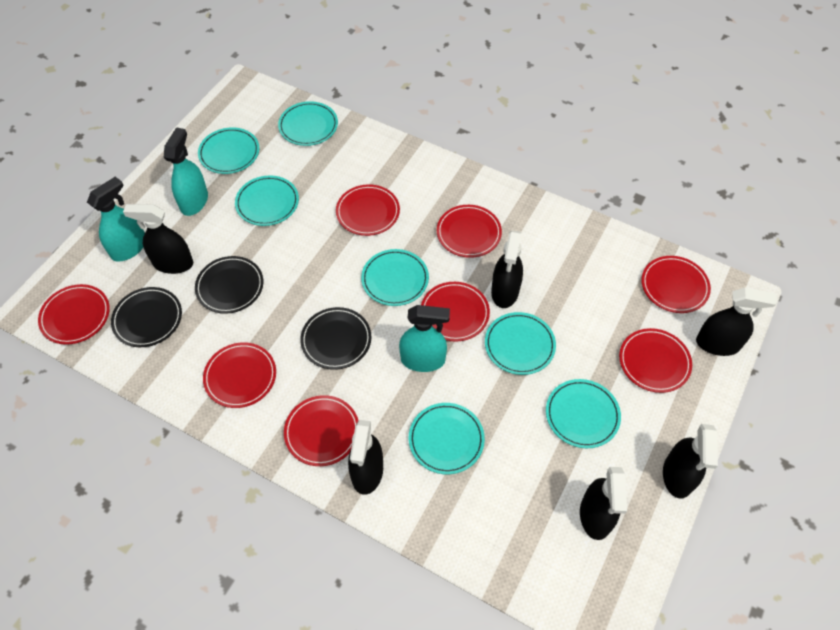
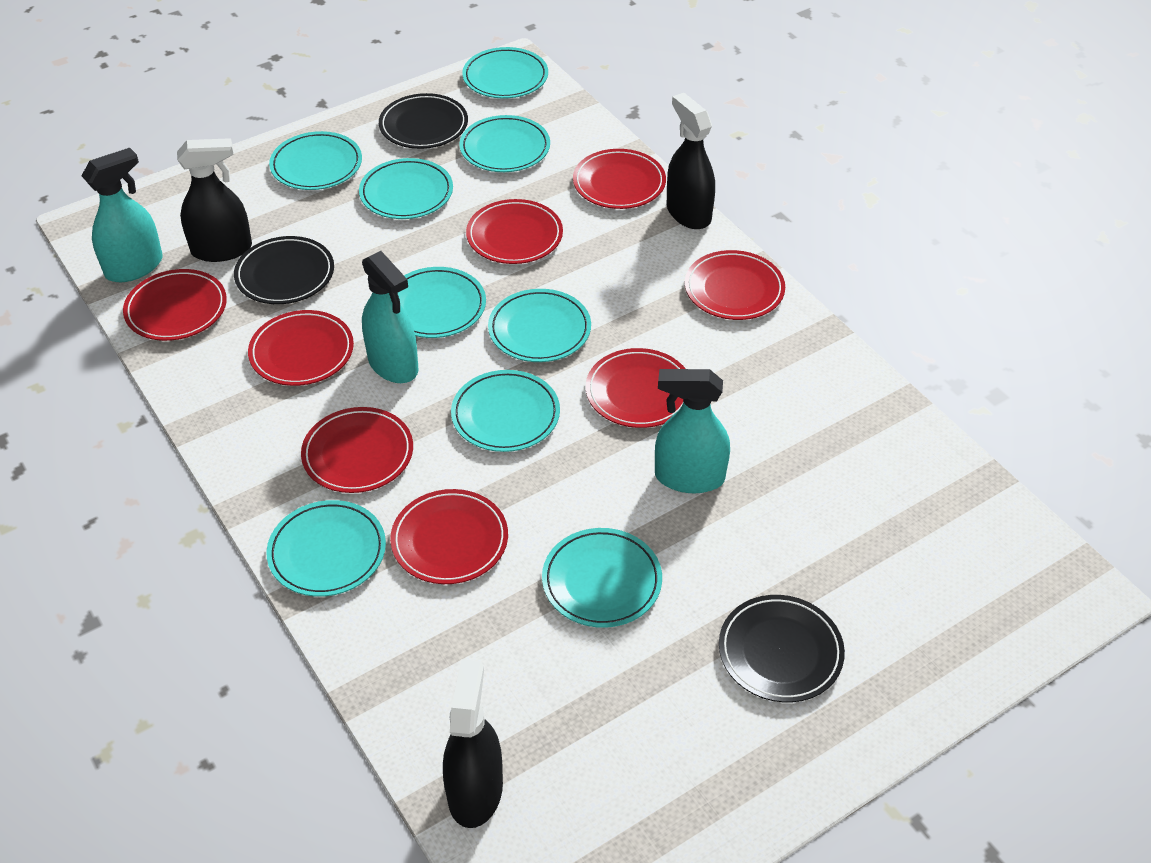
black spray bottle: [123,204,193,274] [348,420,383,495] [491,230,523,308] [580,467,627,540] [663,424,718,498] [696,288,777,356] = 6 -> [177,138,252,262] [443,659,503,828] [667,93,715,229] = 3
turquoise plate: [198,128,259,174] [235,175,299,226] [278,101,338,146] [361,249,429,306] [409,403,485,474] [485,312,556,375] [546,379,621,448] = 7 -> [267,500,386,597] [269,131,362,190] [359,158,453,219] [398,267,486,338] [451,370,560,452] [459,115,550,172] [462,47,548,99] [488,289,591,362] [542,528,662,628] = 9

